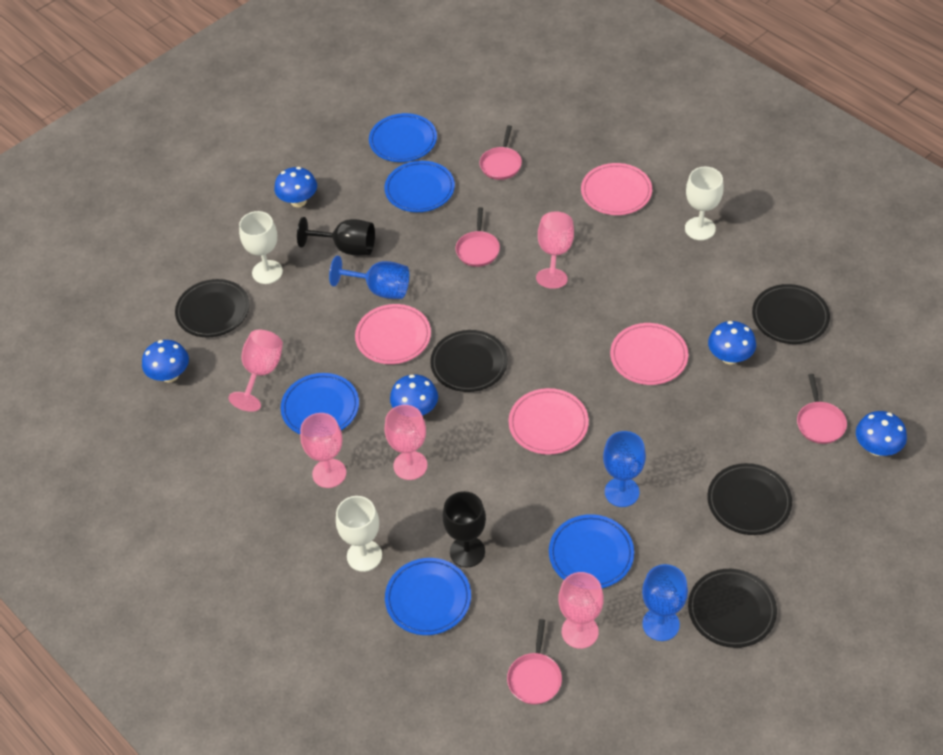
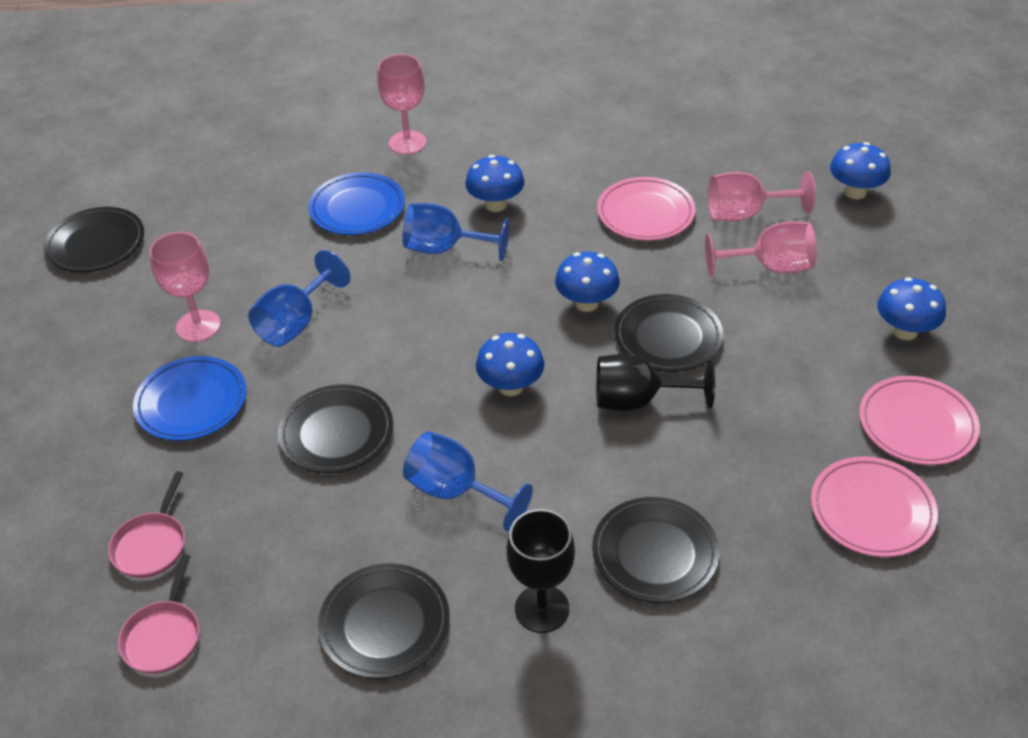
blue plate: [281,373,359,434] [369,113,437,162] [385,161,455,212] [385,558,471,635] [549,514,634,588] = 5 -> [133,356,246,441] [308,172,405,235] = 2
pink goblet: [228,330,283,412] [300,413,346,488] [385,405,427,480] [536,211,574,289] [558,572,604,649] = 5 -> [149,232,221,342] [377,54,427,154] [705,222,816,277] [708,172,816,221] = 4
pink pan: [455,207,500,267] [479,125,522,180] [507,619,562,705] [797,374,847,444] = 4 -> [108,471,185,578] [118,554,199,674] = 2
pink plate: [355,304,431,364] [509,388,589,455] [581,163,652,215] [610,323,688,385] = 4 -> [597,177,695,241] [811,456,938,557] [859,376,980,465] = 3
white goblet: [239,211,283,284] [336,496,382,572] [685,167,724,240] = 3 -> none = 0

